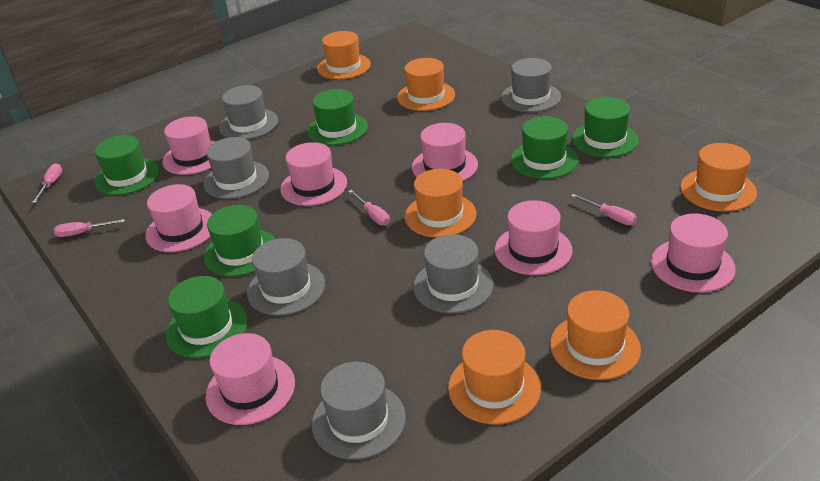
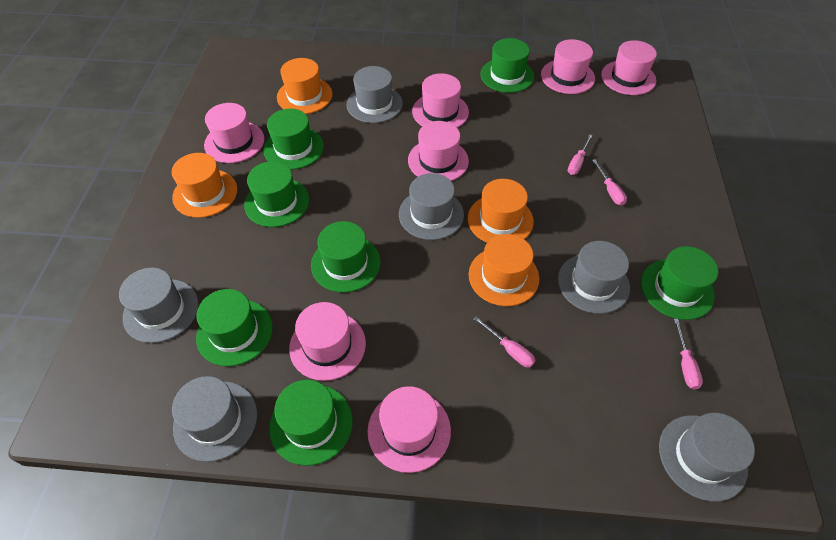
green hat: [95,135,159,195] [165,276,248,358] [204,205,275,277] [307,89,368,146] [511,116,578,179] [572,97,639,157] = 6 -> [196,289,273,366] [244,161,309,227] [263,109,324,170] [269,380,353,466] [311,221,381,293] [480,38,534,93] [641,246,718,320] = 7
orange hat: [317,31,371,79] [397,58,455,111] [405,169,476,238] [448,330,541,424] [550,290,641,380] [680,143,757,211] = 6 -> [172,153,237,218] [277,58,332,114] [468,179,534,243] [469,234,539,306] = 4

